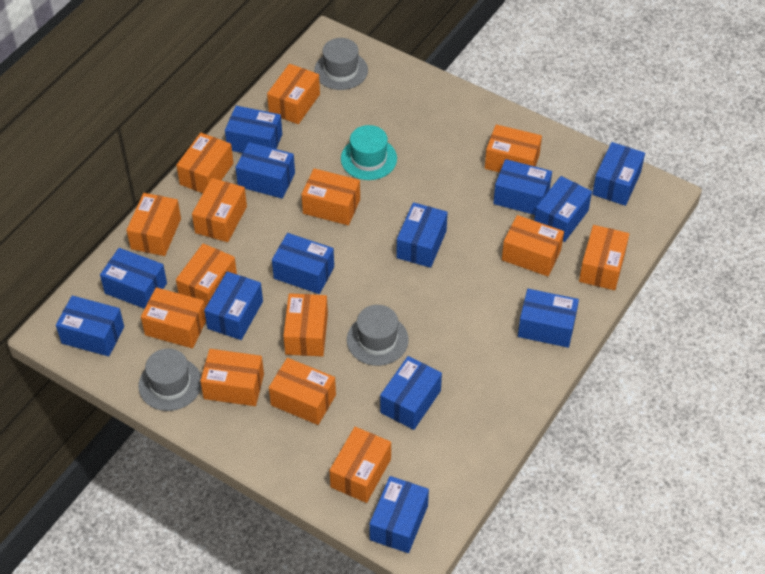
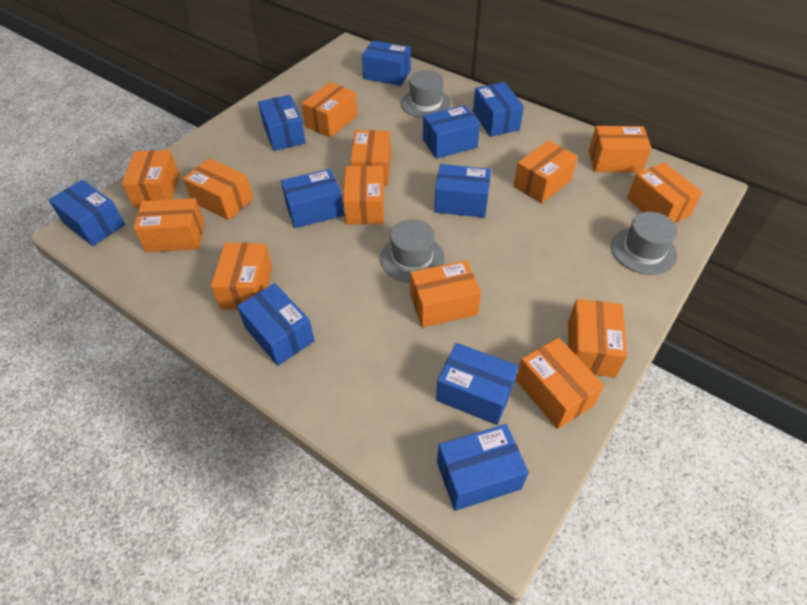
blue box: [56,295,124,356] [100,248,167,309] [204,271,263,340] [225,106,282,153] [235,142,295,199] [272,233,334,294] [369,476,429,553] [380,356,442,430] [396,202,448,268] [493,159,552,215] [518,289,579,348] [534,176,592,242] [592,142,645,206] = 13 -> [48,180,125,246] [237,283,315,366] [258,95,306,151] [281,169,344,228] [362,41,411,86] [423,105,480,159] [434,164,491,218] [436,343,518,425] [437,424,529,511] [473,82,524,137] = 10
orange box: [126,193,181,256] [141,287,206,348] [176,133,233,193] [176,244,237,308] [192,178,247,242] [200,349,264,406] [267,64,320,124] [269,358,336,425] [283,293,328,357] [301,168,360,225] [329,427,391,503] [485,124,542,172] [502,215,564,276] [579,225,629,290] = 14 -> [122,150,180,208] [134,198,205,252] [183,158,253,220] [211,243,272,310] [302,82,357,138] [343,165,384,225] [350,130,391,186] [410,260,481,327] [513,140,578,204] [516,338,604,429] [568,299,627,378] [589,126,652,173] [627,162,702,223] = 13
turquoise hat: [341,125,397,180] = 1 -> none = 0

